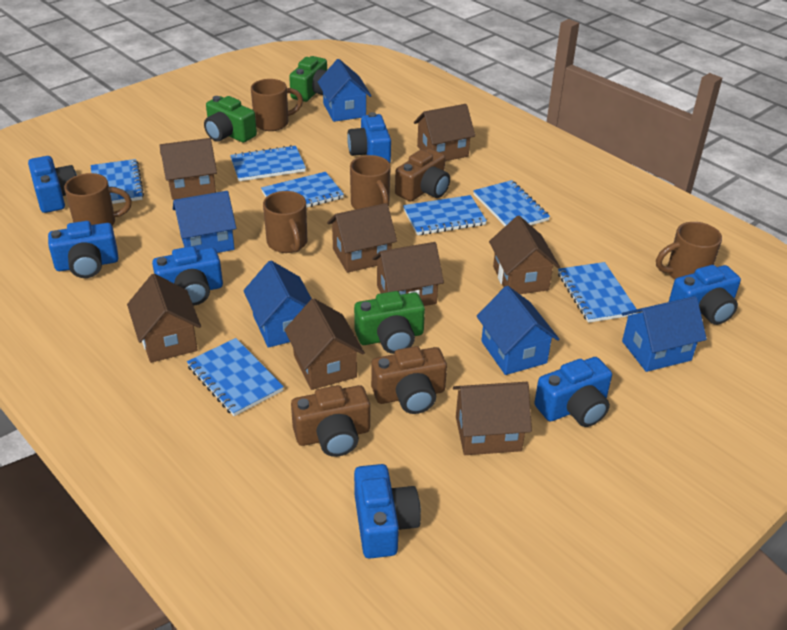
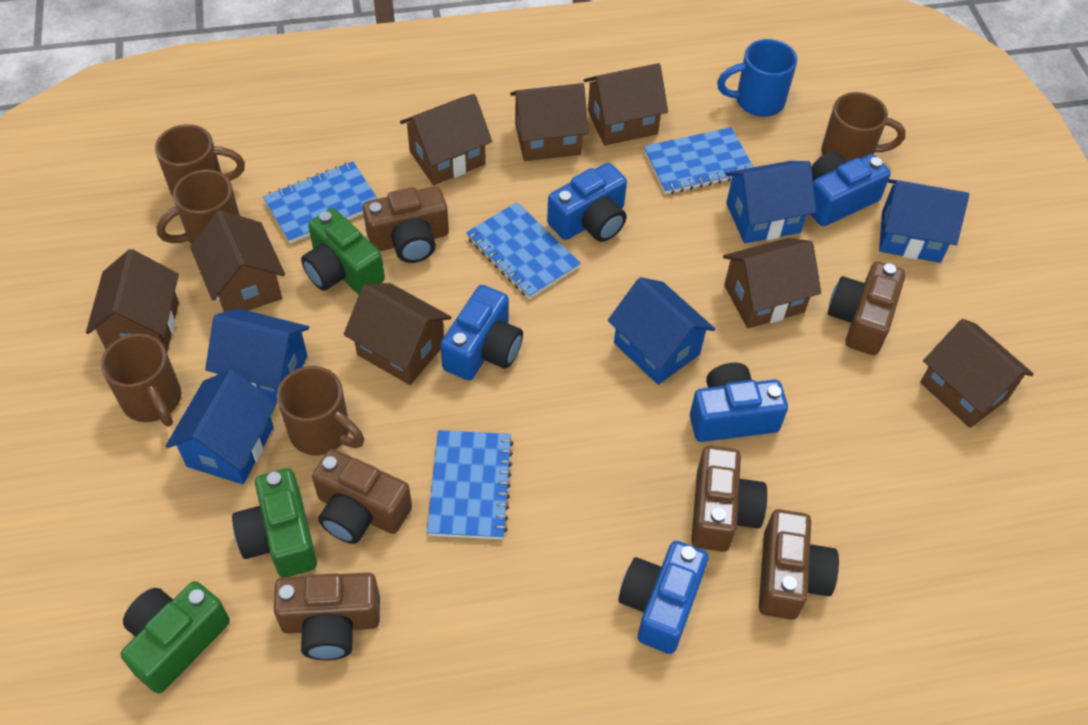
blue camera: [28,156,77,213] [48,221,118,278] [152,246,223,306] [347,112,391,163] [354,464,421,558] [534,357,612,427] [669,265,741,325] = 7 -> [440,285,523,381] [547,163,627,242] [618,541,708,654] [690,363,788,442] [810,151,891,226] = 5
blue mug: none = 0 -> [717,39,797,117] = 1
blue notebook: [91,159,144,204] [187,338,284,416] [230,145,306,181] [261,172,344,208] [403,195,487,235] [473,180,550,226] [558,262,637,323] = 7 -> [263,161,378,244] [427,430,513,540] [466,202,581,299] [644,127,753,194] = 4
brown camera: [291,385,370,457] [371,346,447,414] [395,148,450,201] = 3 -> [274,573,380,660] [312,449,412,544] [363,186,449,263] [691,446,767,552] [759,509,839,620] [828,261,906,355] = 6

